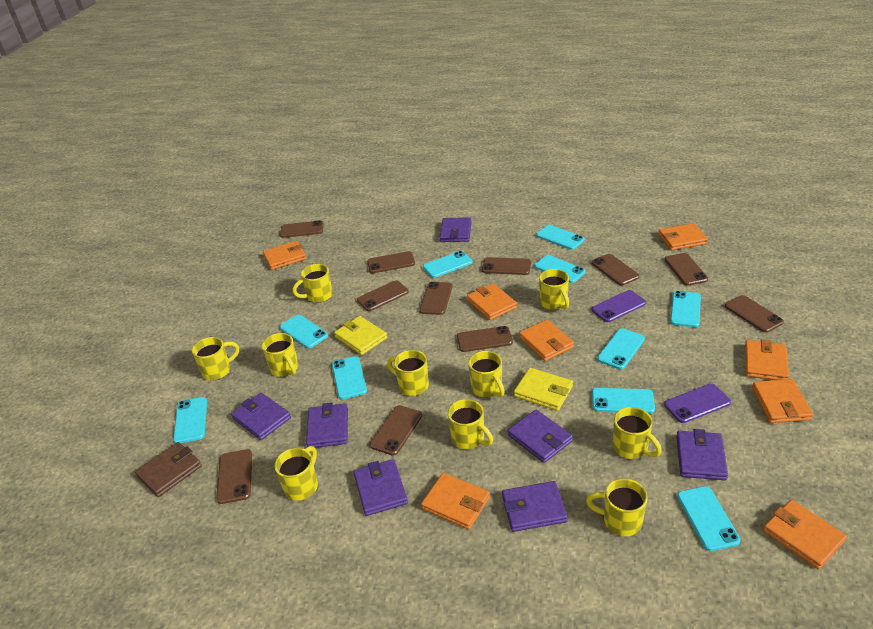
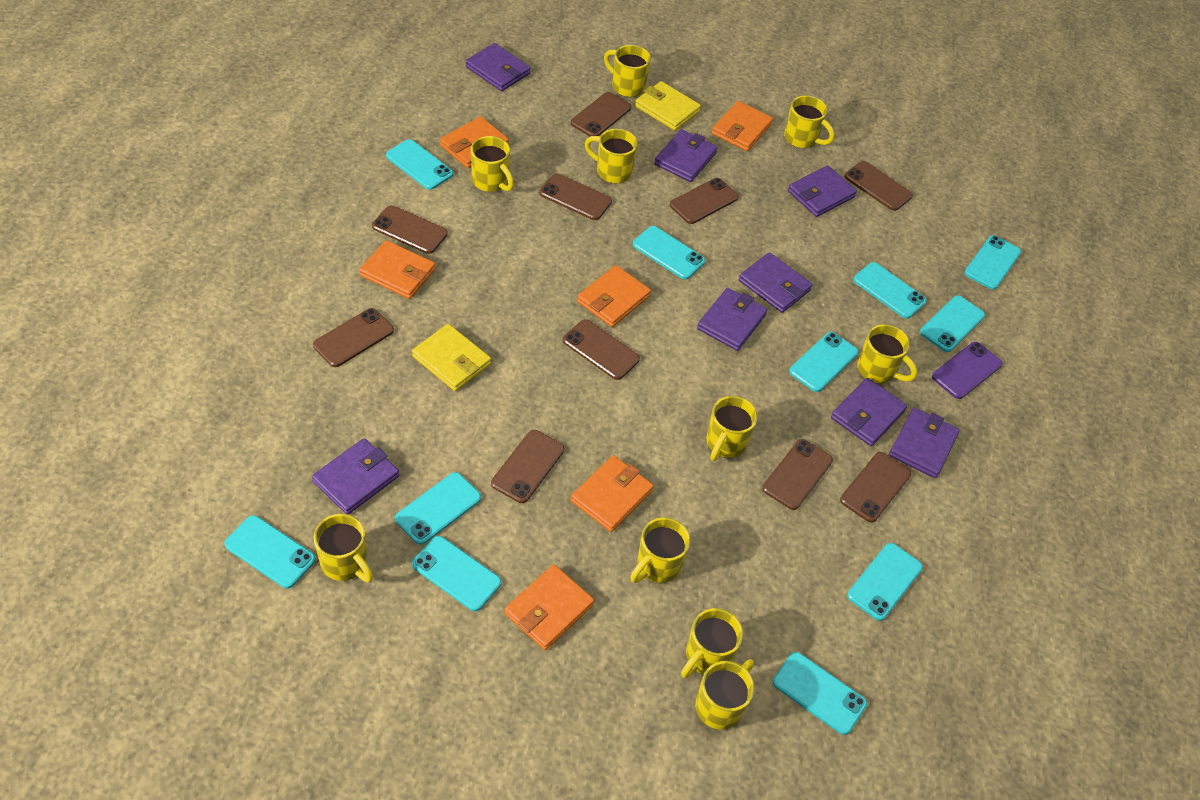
brown phone: [216,449,252,504] [280,220,324,238] [357,280,409,311] [367,251,415,273] [370,405,422,456] [419,282,452,315] [457,326,513,352] [482,257,531,275] [592,254,640,285] [664,253,708,286] [725,295,784,333] = 11 -> [313,308,394,367] [372,205,448,254] [491,430,564,503] [540,173,612,220] [563,319,640,380] [571,92,632,137] [670,178,738,224] [762,439,833,510] [840,452,911,523] [844,161,913,211] = 10
brown wallet: [135,442,202,497] = 1 -> none = 0
orange wallet: [263,241,306,270] [421,473,490,530] [467,283,517,320] [519,320,574,361] [658,223,708,250] [745,339,789,380] [752,379,813,423] [763,500,847,569] = 8 -> [359,240,436,299] [440,117,509,168] [504,564,594,650] [571,455,654,532] [577,265,651,327] [712,101,773,151] = 6
purple phone: [591,290,646,322] [664,384,731,423] = 2 -> [932,342,1002,399] = 1
purple wallet: [231,393,291,440] [306,403,348,448] [354,459,408,516] [439,217,472,242] [502,481,568,532] [508,410,573,463] [676,429,728,480] = 7 -> [312,438,399,515] [466,43,530,91] [654,129,717,182] [697,288,767,351] [739,252,813,313] [788,166,857,217] [831,378,907,446] [889,408,960,478] = 8
turquoise phone: [173,397,207,444] [280,315,328,348] [332,356,367,399] [423,251,473,278] [534,255,586,283] [536,225,585,250] [592,388,655,414] [597,328,645,370] [670,291,701,327] [677,486,741,551] = 10 -> [224,515,316,589] [386,139,453,190] [395,472,481,545] [412,536,501,611] [633,226,705,279] [773,652,867,735] [789,332,858,392] [847,543,923,621] [853,262,927,319] [920,296,985,352] [964,235,1021,290] = 11

